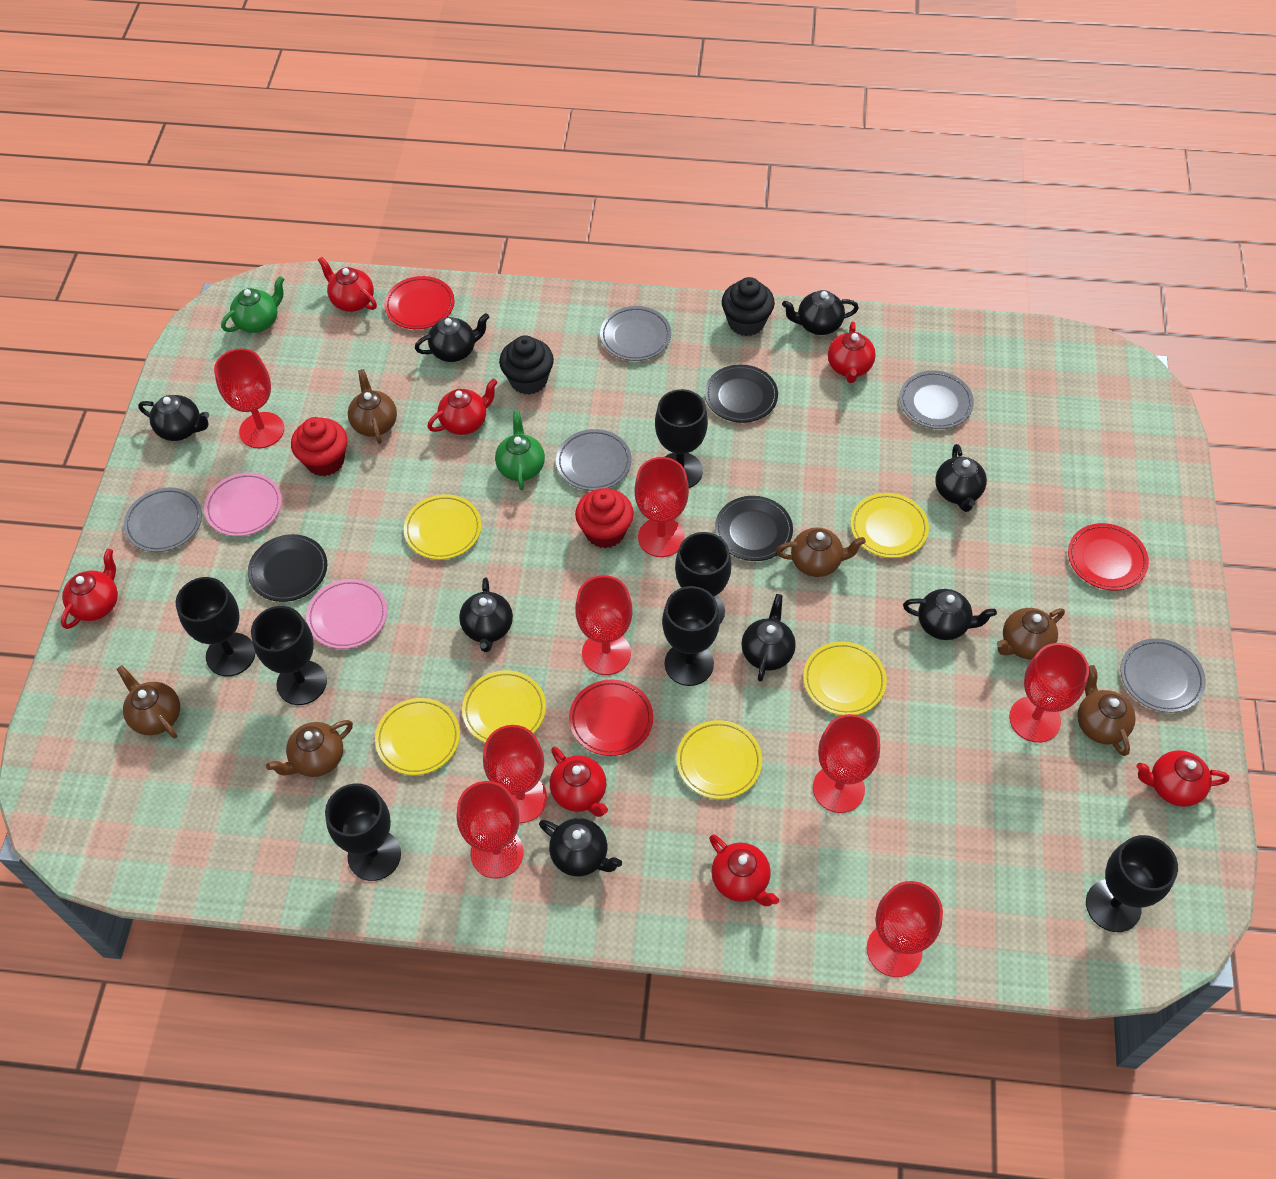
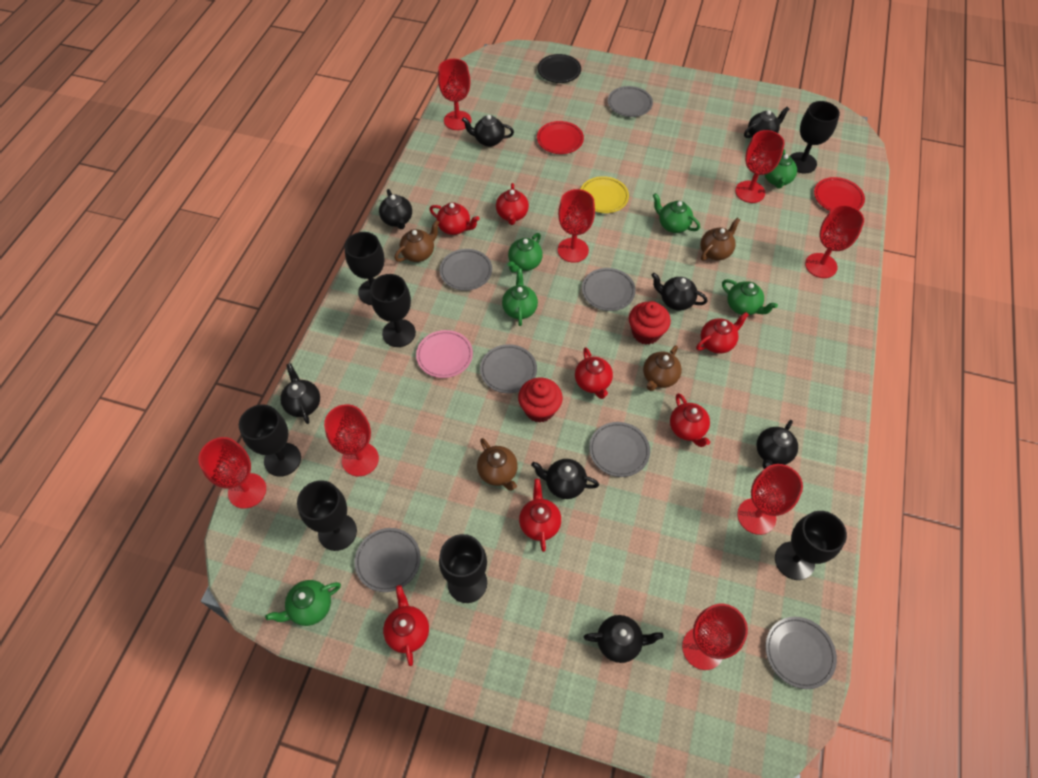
black cupcake: [499,335,554,395] [722,277,775,336] = 2 -> none = 0
black plate: [248,534,327,602] [705,364,778,423] [715,496,793,561] = 3 -> [538,54,581,83] = 1
brown teapot: [117,665,180,738] [266,720,353,777] [348,369,397,444] [776,527,866,577] [997,608,1065,660] [1077,665,1136,756] = 6 -> [395,220,440,262] [477,438,518,491] [643,345,682,391] [700,218,740,261] = 4
green teapot: [221,276,284,333] [495,411,545,490] = 2 -> [265,580,341,626] [502,269,538,326] [507,233,543,273] [653,193,700,233] [722,279,778,315] [765,149,797,189] = 6
grey plate: [124,488,202,552] [556,429,631,491] [600,306,671,361] [899,370,974,429] [1120,638,1206,713] = 5 -> [355,528,421,592] [439,249,492,291] [480,344,537,393] [582,268,636,311] [589,422,650,477] [607,86,653,117] [765,617,837,689] = 7
pink plate: [204,472,282,536] [306,579,387,649] = 2 -> [416,330,473,378] = 1
red plate: [384,276,455,329] [569,679,653,756] [1068,523,1149,590] = 3 -> [537,121,584,154] [814,177,865,211] = 2
yellow plate: [375,698,460,775] [404,494,482,560] [462,670,546,743] [676,720,762,799] [803,642,887,715] [851,493,929,558] = 6 -> [581,176,629,213] = 1

